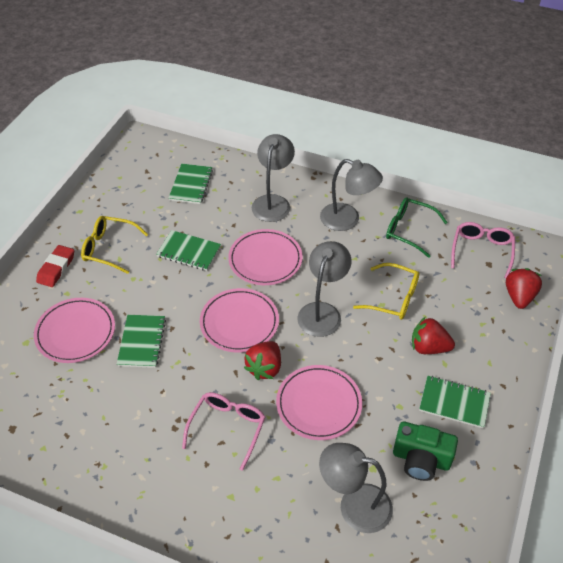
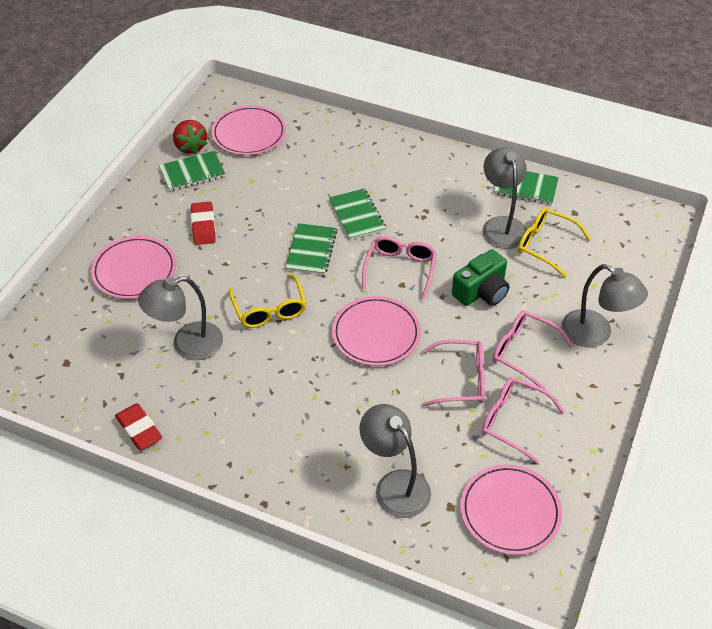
green glasses: [386,198,448,258] = 1 -> none = 0
pink glasses: [182,392,265,471] [451,222,515,279] = 2 -> [362,236,437,300] [421,340,485,406] [482,377,565,464] [493,311,574,390] = 4
red eraser: [36,245,74,287] = 1 -> [115,403,162,450] [191,201,216,245] = 2
red strawberry: [244,341,281,380] [412,317,455,354] [506,268,542,309] = 3 -> [173,120,208,155] = 1

